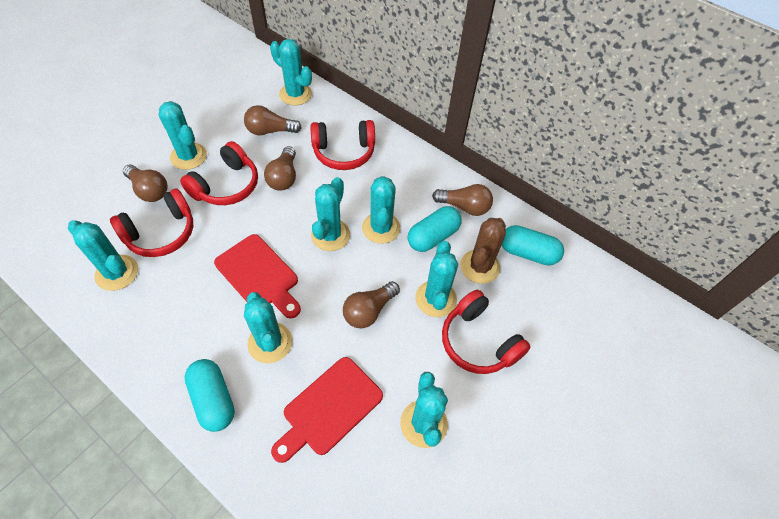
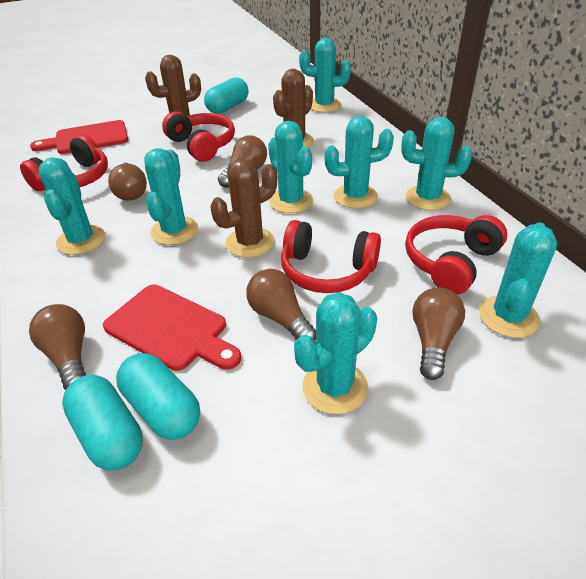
brown cactus: [460,218,506,284] = 1 -> [145,55,201,128] [210,158,277,258] [273,69,314,147] = 3

